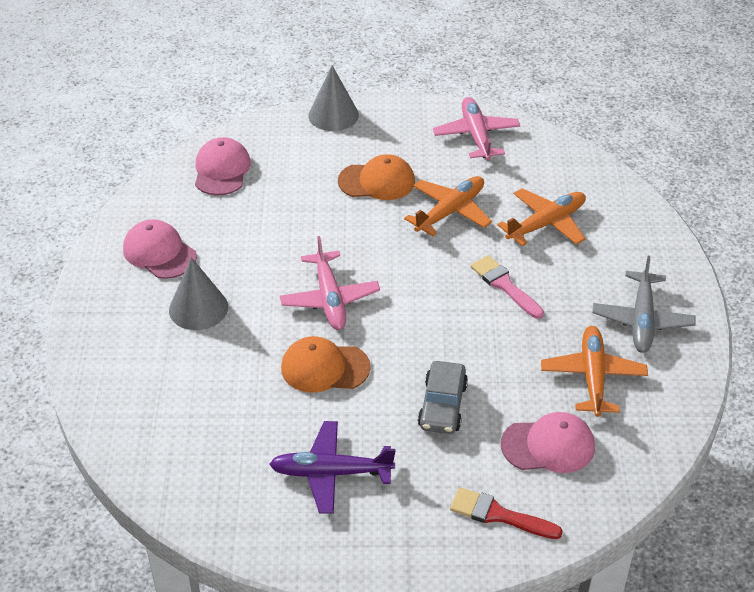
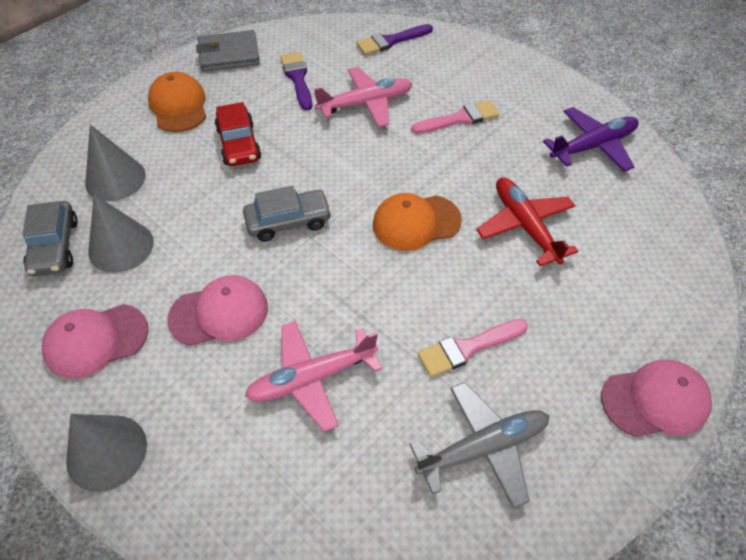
grey car: [418,361,468,434] = 1 -> [22,201,78,276] [243,186,332,242] = 2
grey cone: [169,257,228,330] [308,65,359,131] = 2 -> [66,414,147,492] [85,124,146,201] [88,194,154,273] = 3
grey wallet: none = 0 -> [196,30,260,72] = 1
orange plane: [404,176,492,236] [497,188,586,246] [541,326,648,417] = 3 -> none = 0
pink brush: [471,255,544,319] = 1 -> [411,100,499,134] [418,319,528,377] = 2
purple brush: none = 0 -> [280,52,312,111] [356,24,433,55] = 2
red brush: [450,487,563,539] = 1 -> none = 0
red car: none = 0 -> [215,102,261,166] = 1
red plane: none = 0 -> [476,178,578,266] = 1

